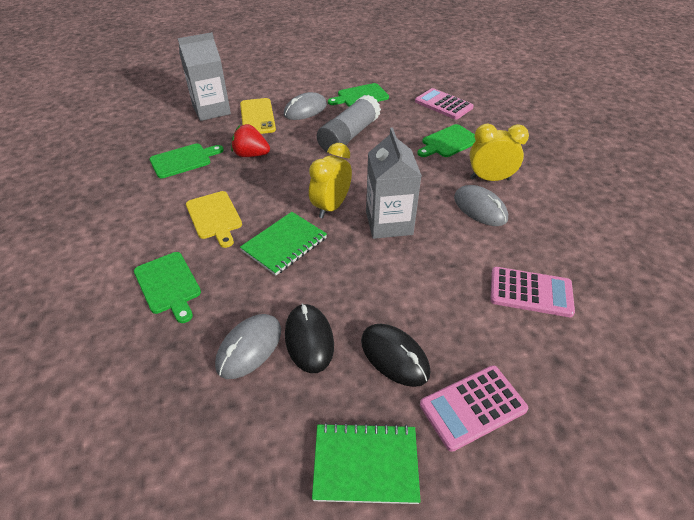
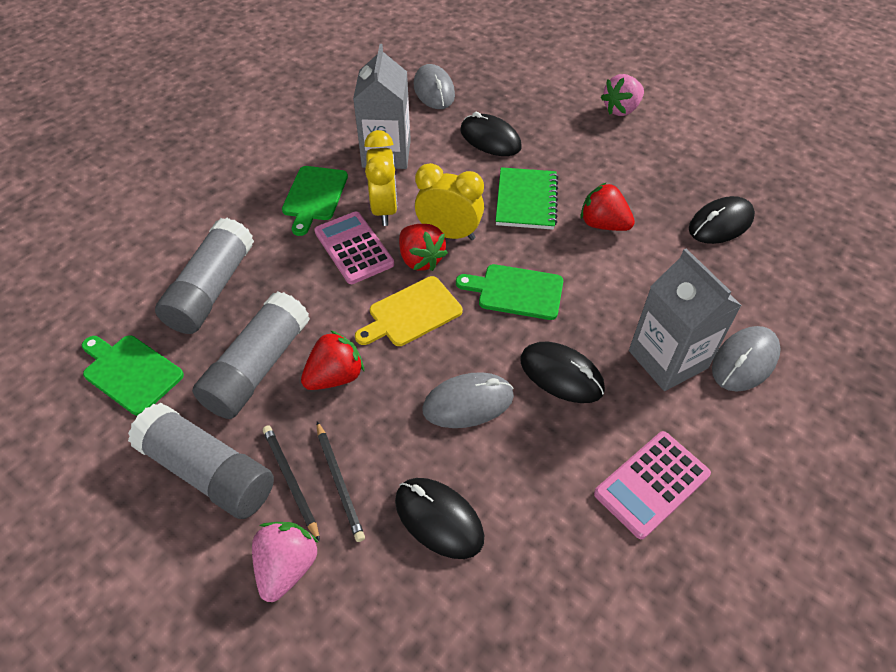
black mouse: [285,303,334,373] [361,324,430,387] = 2 -> [395,478,484,559] [460,112,521,156] [520,342,605,403] [689,196,755,244] = 4
black pencil: none = 0 -> [263,426,320,542] [317,422,365,542] = 2
green cutting board: [134,252,201,323] [150,144,224,178] [328,83,389,107] [417,124,475,157] = 4 -> [82,335,184,416] [282,166,348,236] [456,264,563,320] = 3
green notebook: [240,212,327,276] [312,423,421,504] = 2 -> [496,167,558,230] = 1
grey glue stick: [317,95,381,152] = 1 -> [128,403,274,519] [155,218,254,334] [192,291,310,419] = 3
pink calculator: [415,88,474,119] [420,365,528,452] [490,267,575,317] = 3 -> [314,211,394,284] [594,431,711,539] = 2
pink strawberry: none = 0 -> [252,522,319,602] [601,74,644,116] = 2
red strawberry: [231,124,270,157] = 1 -> [301,330,364,390] [399,224,448,271] [580,182,635,231] = 3
yellow phone: [240,98,276,134] = 1 -> none = 0

